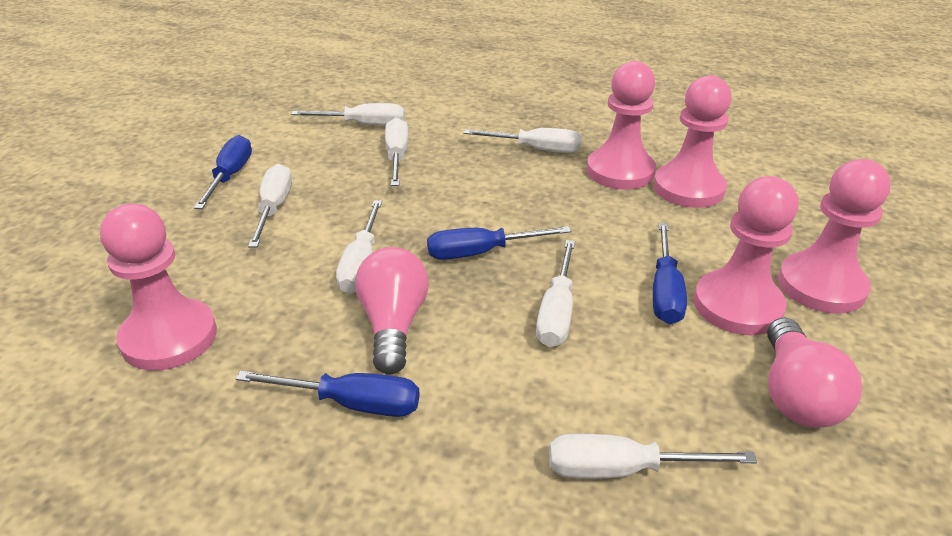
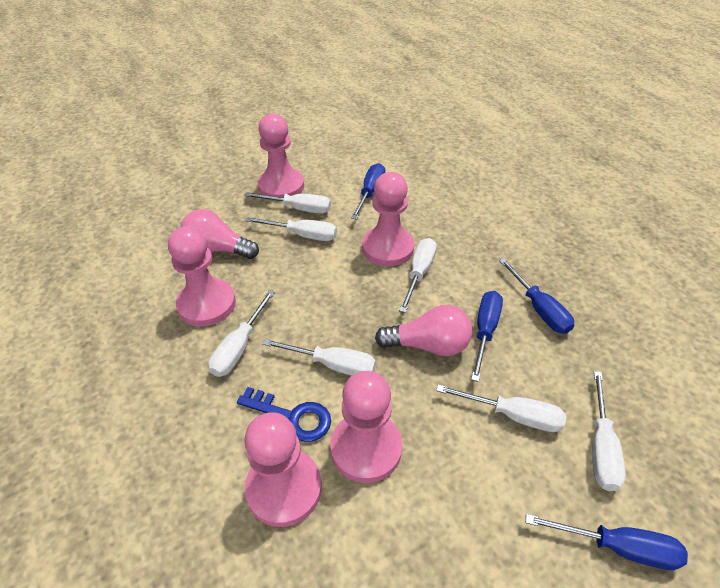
blue key: none = 0 -> [237,387,331,442] = 1

